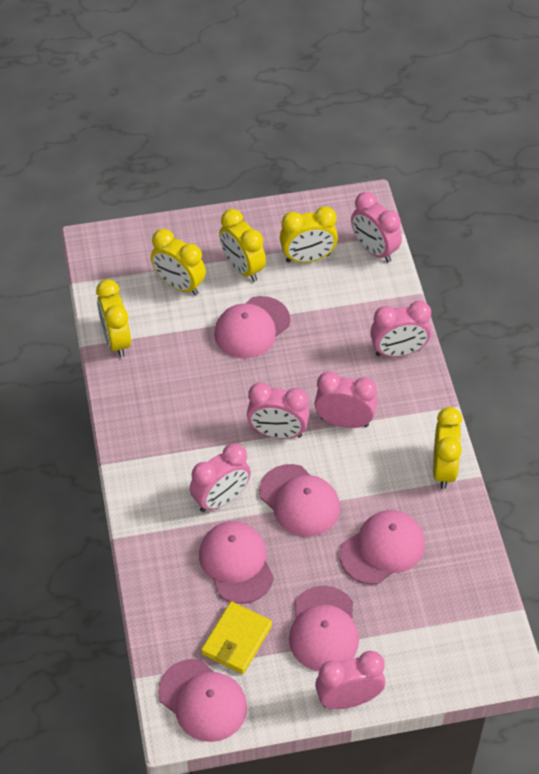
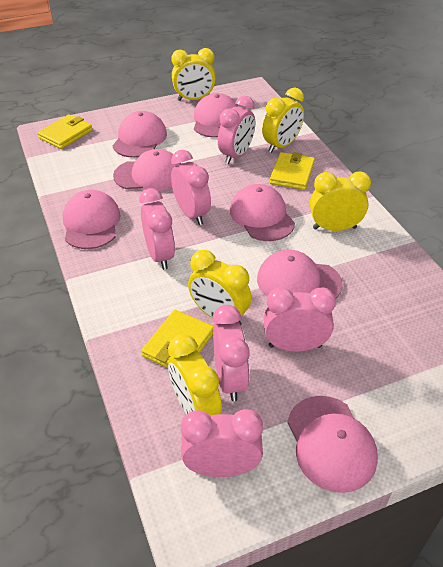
pink cap: [158,659,247,742] [199,521,274,604] [214,296,290,359] [259,464,340,537] [289,586,359,671] [340,510,425,584] = 6 -> [63,190,121,249] [113,111,167,158] [113,149,181,191] [194,93,238,138] [230,184,295,241] [257,250,343,298] [287,396,378,493] = 7
yellow wallet: [201,601,272,674] = 1 -> [37,114,93,149] [141,310,213,368] [270,152,315,190] = 3

